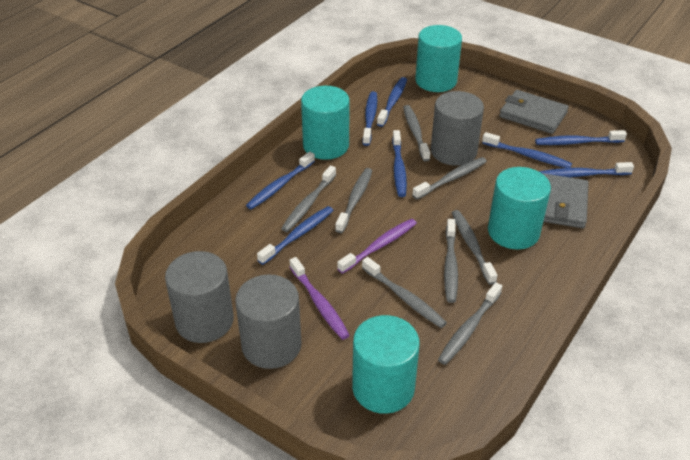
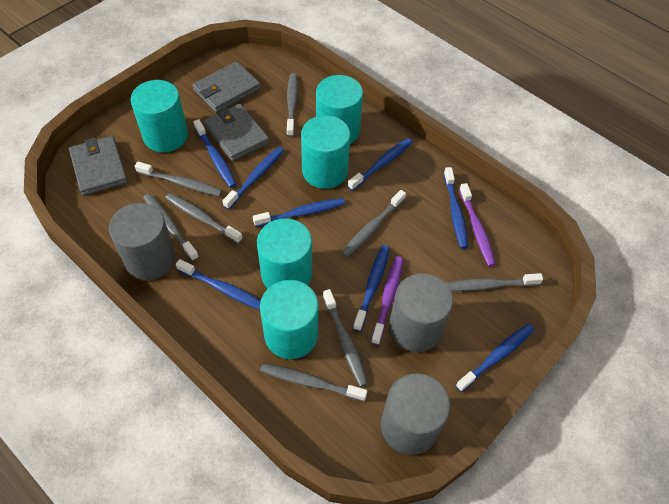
grey wallet: [499,90,569,134] [542,173,589,228] = 2 -> [69,136,128,196] [192,61,261,113] [203,104,270,161] = 3
turquoise cylinder: [301,86,350,160] [352,315,420,414] [415,25,462,92] [488,167,551,249] = 4 -> [131,80,188,152] [257,218,312,288] [260,280,319,359] [301,115,350,189] [316,75,363,144] = 5

